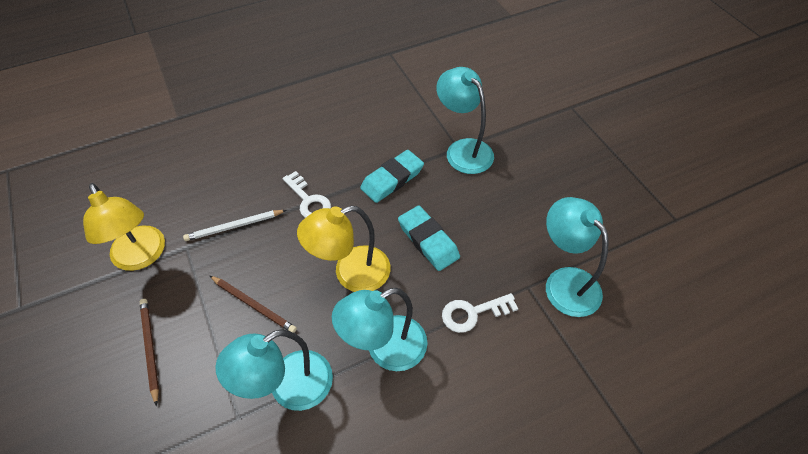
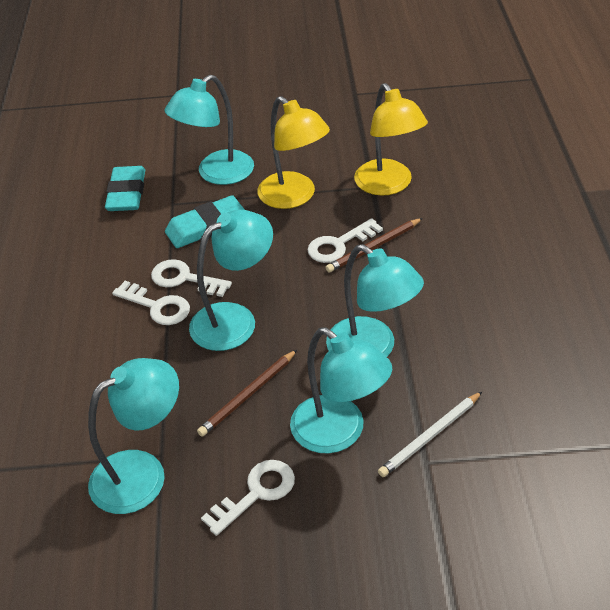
turquoise lamp: [215,329,333,411] [332,288,427,371] [436,67,494,174] [546,197,609,317] = 4 -> [88,358,179,514] [164,75,254,185] [189,210,273,351] [290,328,392,453] [326,244,424,357] = 5
white key: [282,171,331,218] [442,293,518,333] = 2 -> [112,281,190,325] [151,259,232,297] [201,460,295,536] [308,218,383,263] = 4

